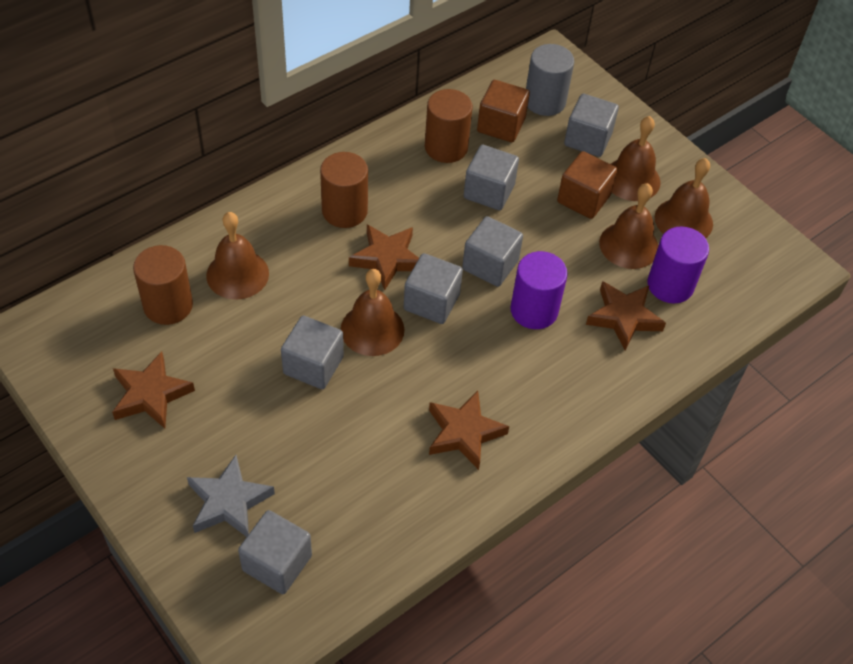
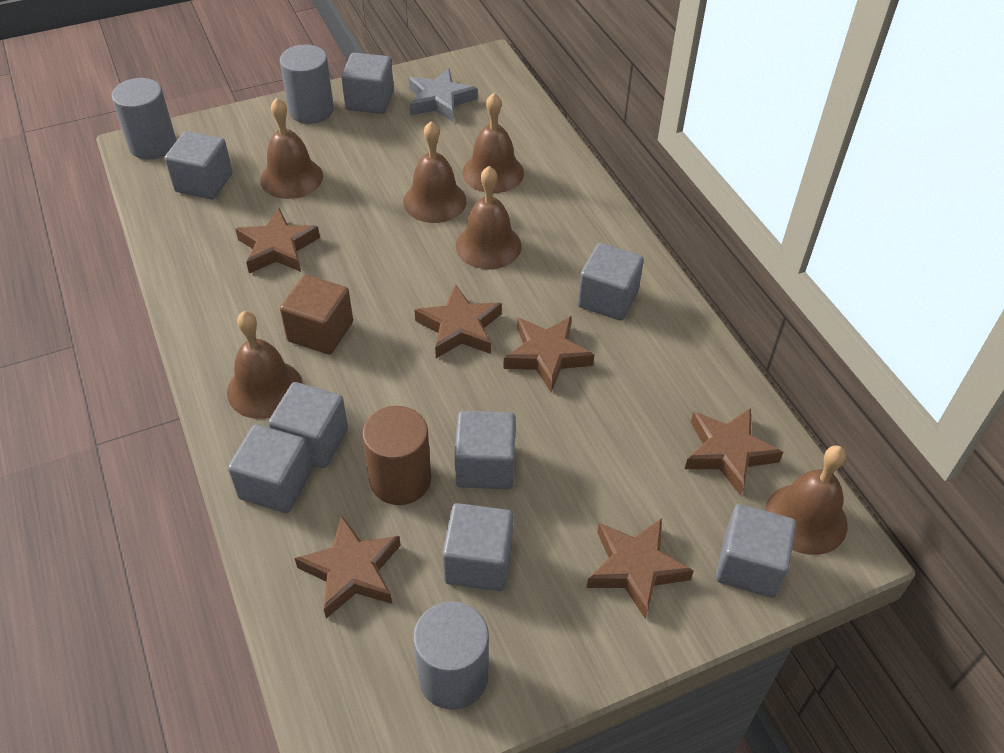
brown bell: [206,212,269,300] [341,269,405,356] [599,183,659,269] [611,116,661,201] [655,158,713,238] = 5 -> [227,311,302,419] [260,98,323,199] [403,121,467,223] [456,166,522,269] [462,93,524,193] [765,445,848,555] = 6
brown cube: [477,80,530,142] [557,151,617,219] = 2 -> [280,275,353,354] = 1
brown cylinder: [133,245,193,325] [320,152,368,228] [425,89,473,163] = 3 -> [362,406,431,505] = 1
brown star: [112,352,195,429] [349,224,419,290] [429,391,509,470] [586,281,666,350] = 4 -> [235,208,320,273] [295,515,401,619] [414,284,502,358] [503,316,594,392] [587,518,694,619] [685,408,783,496] = 6
grey cube: [238,510,312,594] [281,316,344,389] [404,253,463,324] [462,216,523,287] [464,145,519,210] [564,94,619,157] = 6 -> [165,131,233,199] [228,424,312,513] [268,382,348,468] [341,53,394,114] [442,503,513,591] [454,411,516,489] [577,243,644,321] [716,504,796,598] = 8
grey cylinder: [526,44,574,116] = 1 -> [112,78,176,159] [280,45,334,124] [413,601,489,710] = 3
purple cylinder: [510,251,568,329] [648,226,709,303] = 2 -> none = 0

